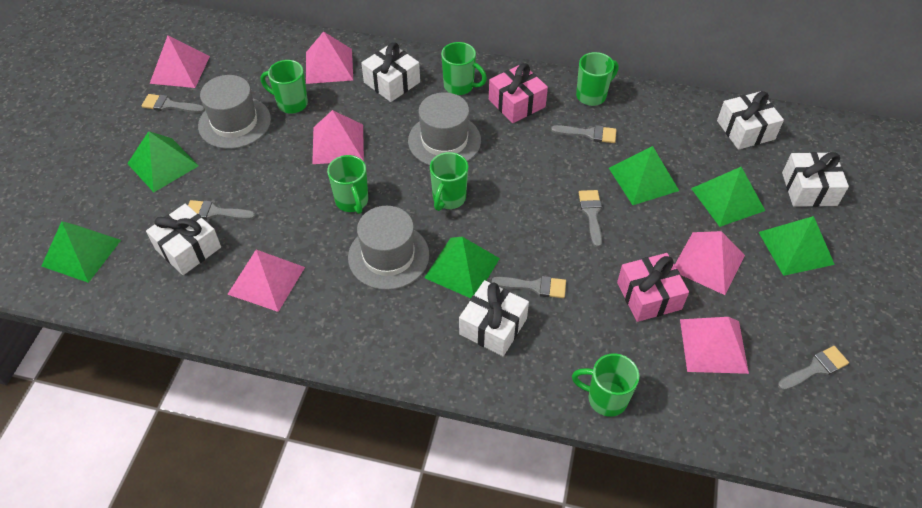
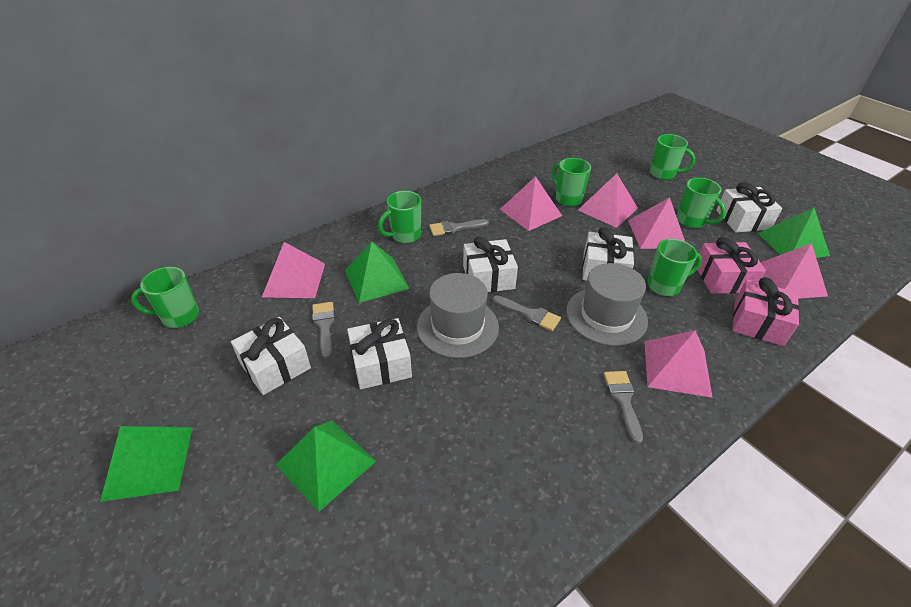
green pyramid: [42,221,121,283] [127,131,199,192] [424,237,500,298] [609,146,679,205] [691,167,765,227] [759,216,835,276] = 6 -> [100,426,193,502] [276,420,376,512] [345,242,410,303] [758,208,830,258] = 4
grey brush: [142,94,205,113] [188,200,255,220] [492,276,566,298] [551,125,616,143] [579,190,602,247] [778,346,849,391] = 6 -> [312,302,335,358] [429,219,489,236] [493,296,561,331] [604,371,643,444] = 4
grey hat: [198,75,271,149] [348,206,429,290] [408,92,481,166] = 3 -> [417,273,499,358] [566,263,648,346] = 2

